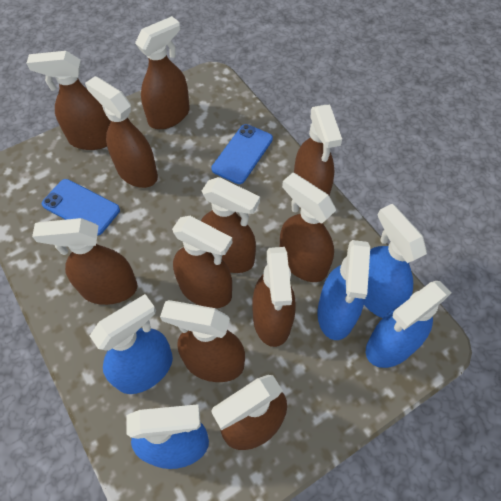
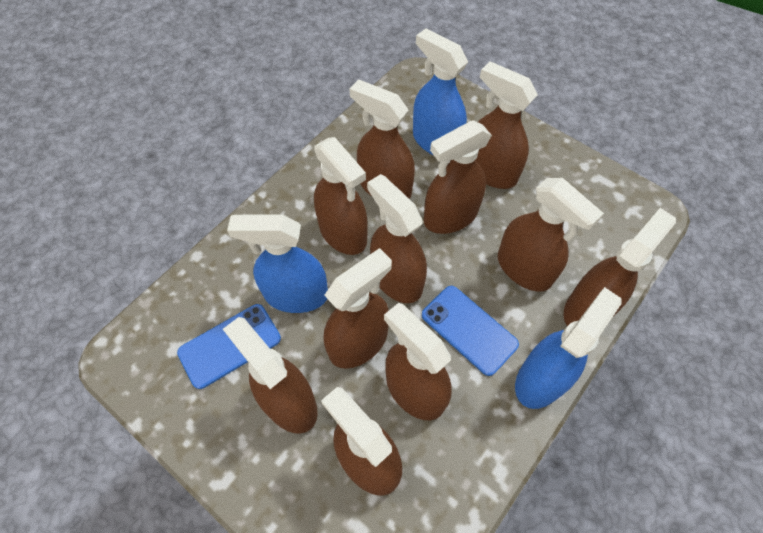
blue spray bottle: [90,294,173,394] [126,404,209,469] [317,240,370,340] [364,204,427,318] [366,281,451,368] = 5 -> [227,215,328,313] [413,28,468,155] [515,287,622,409] = 3

